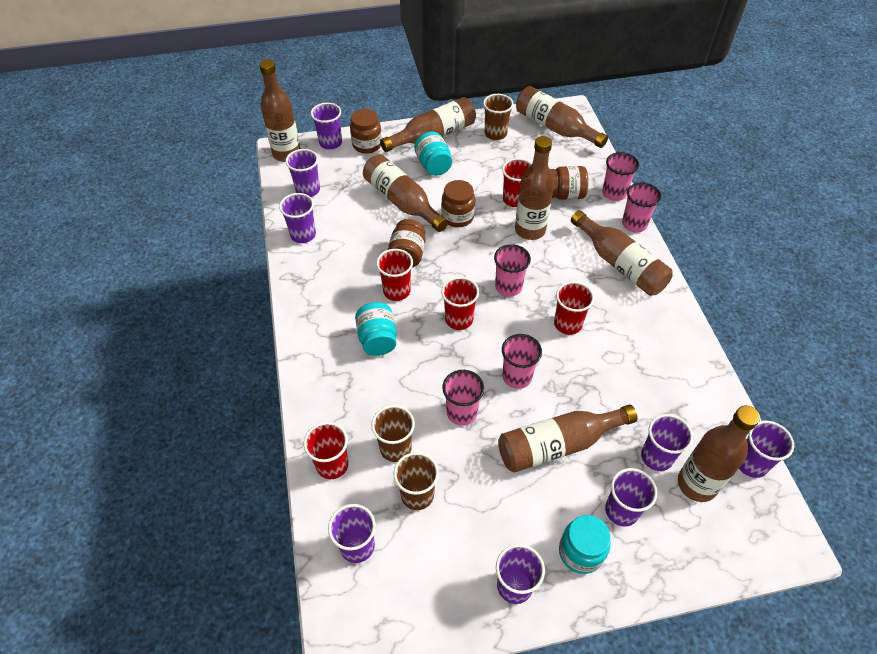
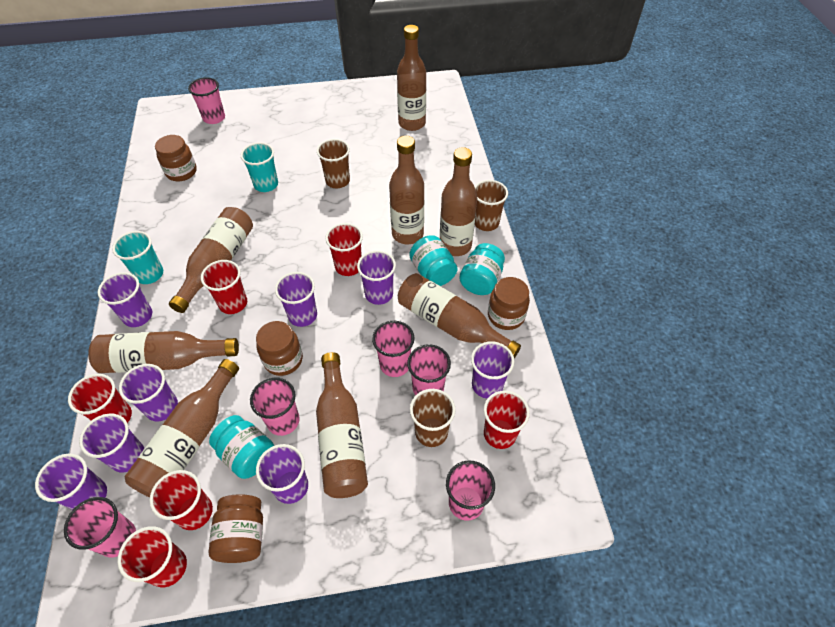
pink cup: [442,370,484,426] [494,244,531,297] [502,334,542,389] [602,152,639,201] [622,182,661,232] = 5 -> [64,497,136,558] [188,77,225,124] [250,378,300,436] [372,321,415,377] [407,344,451,396] [446,461,495,521] = 6
red cup: [304,422,348,479] [376,249,413,301] [441,277,479,330] [502,158,532,207] [554,281,594,335] = 5 -> [68,374,132,423] [117,526,187,587] [150,470,213,530] [201,260,247,314] [325,223,363,276] [484,390,530,449] = 6
turquoise cup: none = 0 -> [112,231,163,284] [241,142,278,192] = 2

